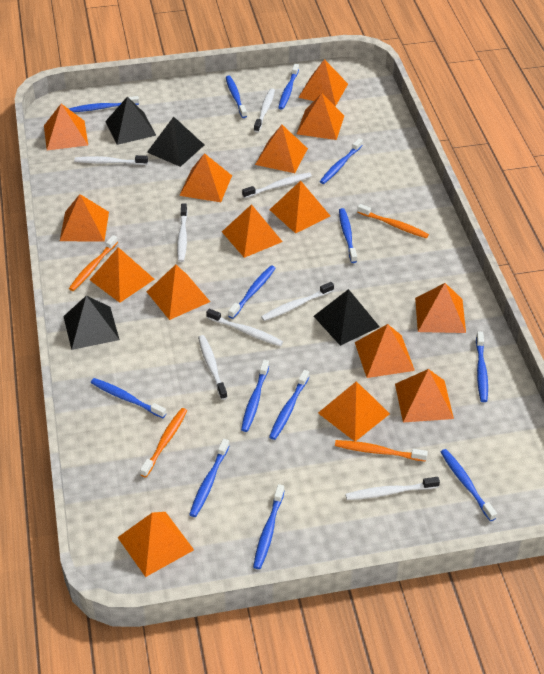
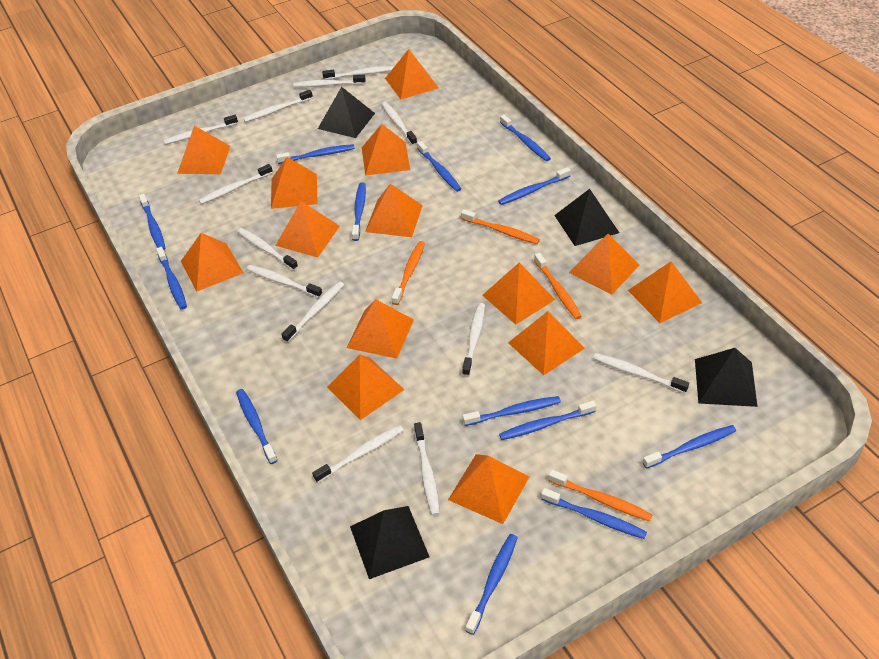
orange pyramid: [44,104,88,150] [60,194,109,242] [90,247,155,303] [117,512,194,577] [147,264,210,320] [179,153,232,202] [222,204,283,258] [255,125,308,173] [270,181,330,233] [297,93,344,140] [298,59,348,106] [318,381,390,441] [355,324,415,378] [395,369,454,422] [415,283,466,333] = 15 -> [177,126,230,174] [181,233,243,292] [271,157,318,209] [275,201,340,257] [327,355,404,420] [347,299,414,359] [362,124,410,176] [365,184,423,237] [385,49,439,100] [448,454,529,524] [482,263,555,325] [508,311,585,375] [569,234,639,295] [628,262,702,323] = 14
white toothbrush: [74,155,148,165] [177,204,188,262] [198,335,228,400] [206,309,283,346] [242,172,312,198] [254,88,275,132] [261,282,334,321] [345,477,440,500] = 8 -> [164,115,238,145] [199,164,273,204] [237,228,298,270] [243,90,313,122] [247,265,322,298] [281,281,344,343] [294,75,366,87] [312,425,404,483] [322,66,394,80] [381,102,417,146] [414,422,440,516] [462,303,485,376] [593,353,689,393] = 13

